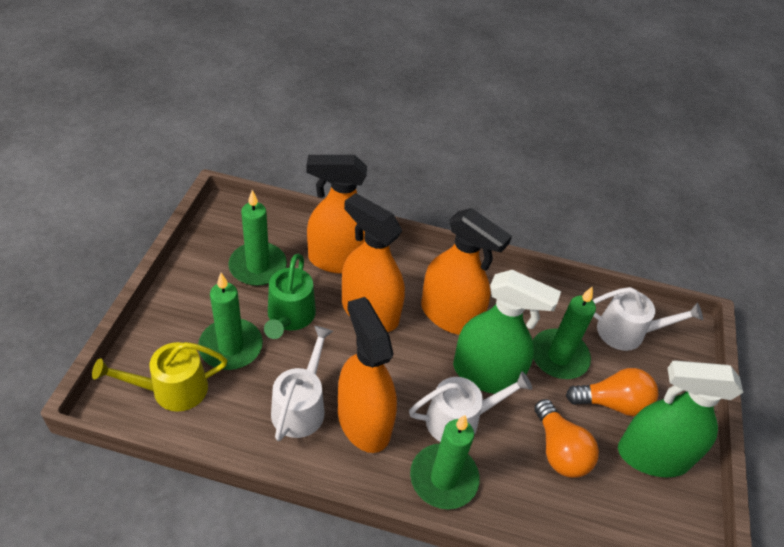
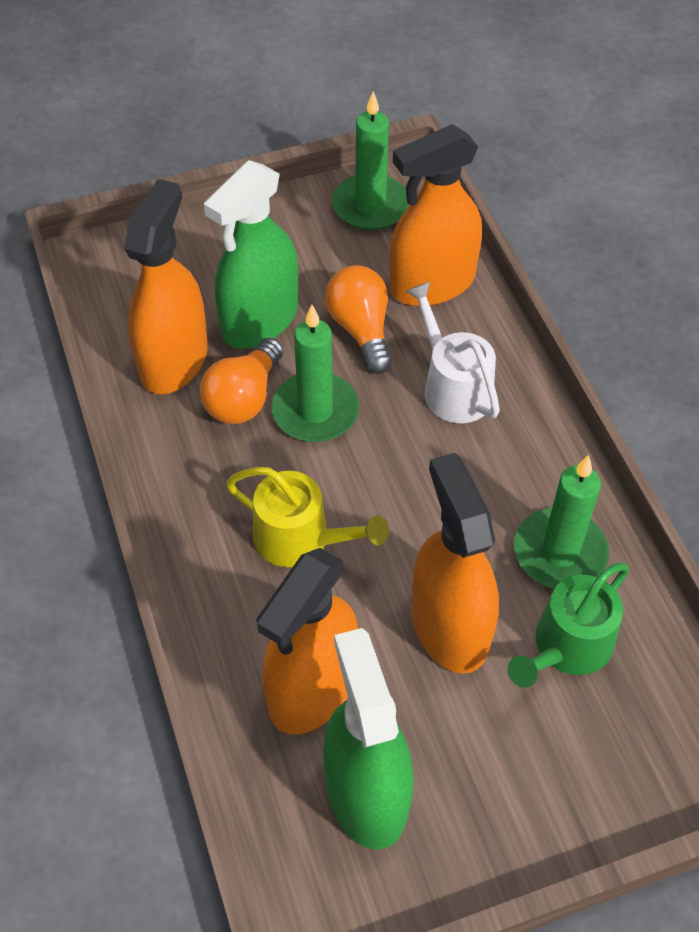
green candle: [198,273,263,370] [228,190,287,286] [410,415,480,509] [533,287,596,379] = 4 -> [272,305,359,442] [332,91,409,230] [514,455,609,589] = 3
white watering can: [271,326,333,441] [409,371,532,442] [592,287,703,351] = 3 -> [406,282,500,423] = 1

